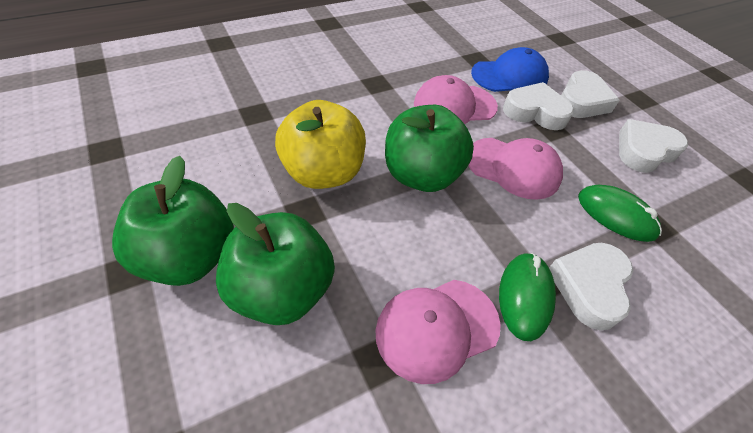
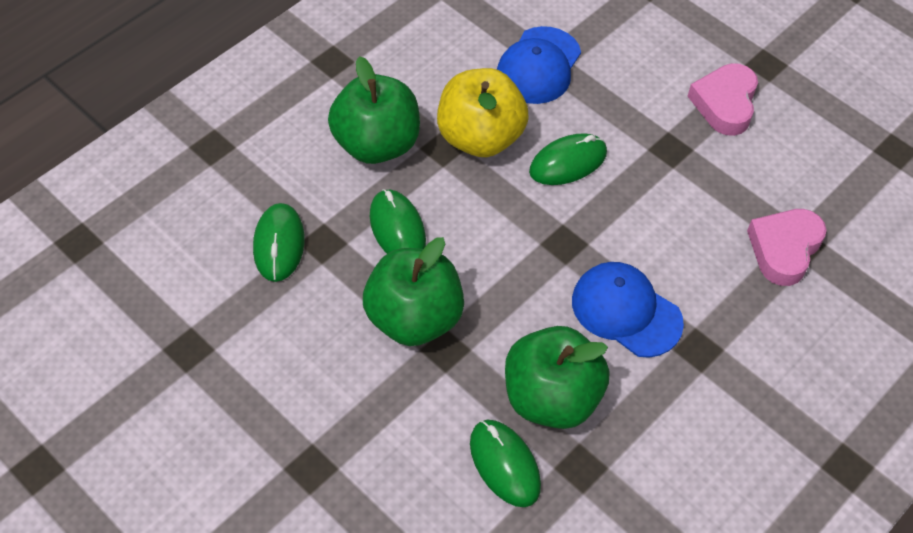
blue cap: [471,47,549,92] = 1 -> [497,26,581,104] [572,262,684,358] = 2
green mouse: [499,253,556,341] [578,185,662,242] = 2 -> [253,203,305,282] [370,189,426,254] [470,420,541,507] [529,133,607,185] = 4
pink cap: [376,280,501,384] [414,75,498,124] [468,138,563,200] = 3 -> none = 0
pink heart: none = 0 -> [687,63,758,136] [747,209,827,286] = 2
white heart: [503,82,574,130] [549,243,633,331] [561,70,620,118] [619,119,688,173] = 4 -> none = 0

